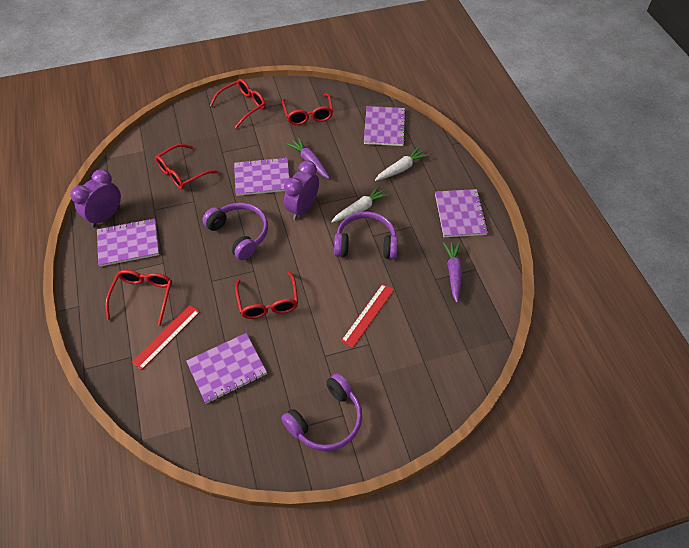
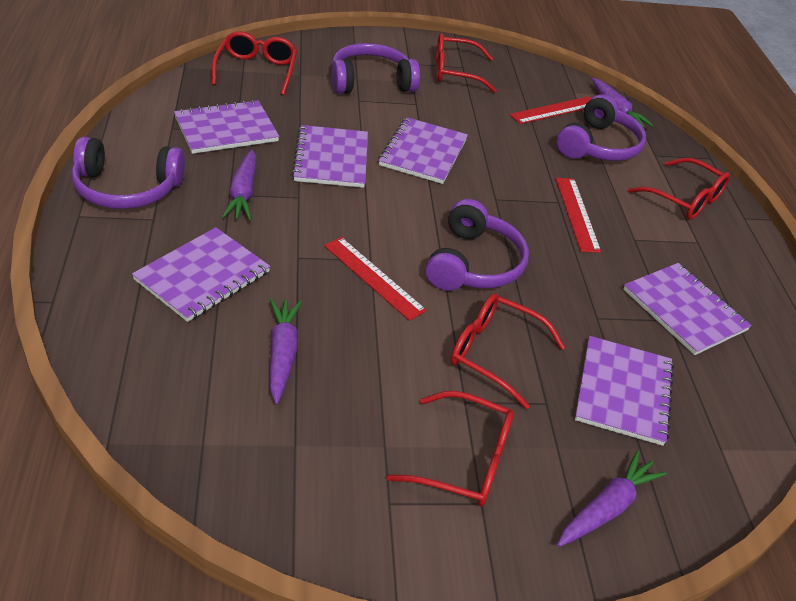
purple carrot: [287,137,330,179] [443,242,462,303] = 2 -> [222,149,256,220] [270,298,302,404] [557,450,667,547] [592,78,653,128] = 4
purple clock: [70,169,121,227] [284,160,319,220] = 2 -> none = 0
purple headphones: [202,203,268,260] [281,373,362,451] [334,211,398,259] = 3 -> [71,137,185,209] [332,43,420,93] [425,199,529,291] [557,95,646,161] = 4
purple notebook: [97,218,159,267] [186,333,267,404] [234,157,290,196] [364,106,406,146] [435,189,488,237] = 5 -> [132,227,270,322] [174,100,279,154] [291,125,368,188] [378,117,468,184] [575,336,674,446] [623,263,752,355] = 6
red ruler: [132,305,200,370] [341,284,394,348] = 2 -> [324,237,427,321] [510,96,591,124] [556,178,601,253] = 3
white carrot: [331,185,389,223] [375,147,429,181] = 2 -> none = 0

